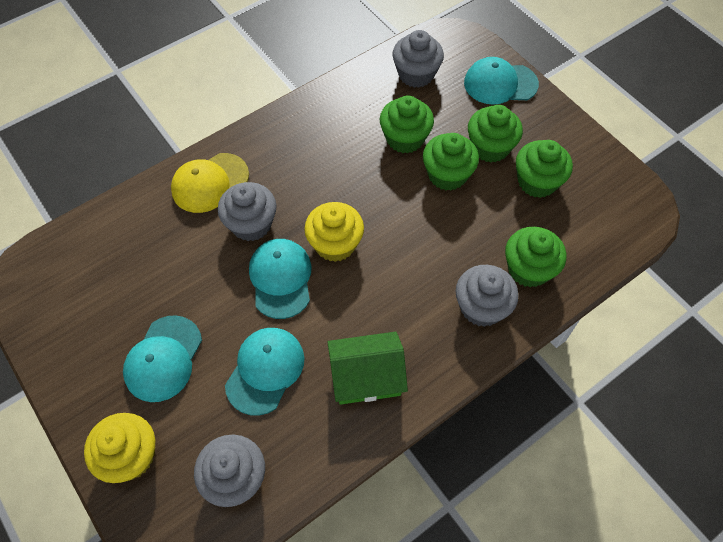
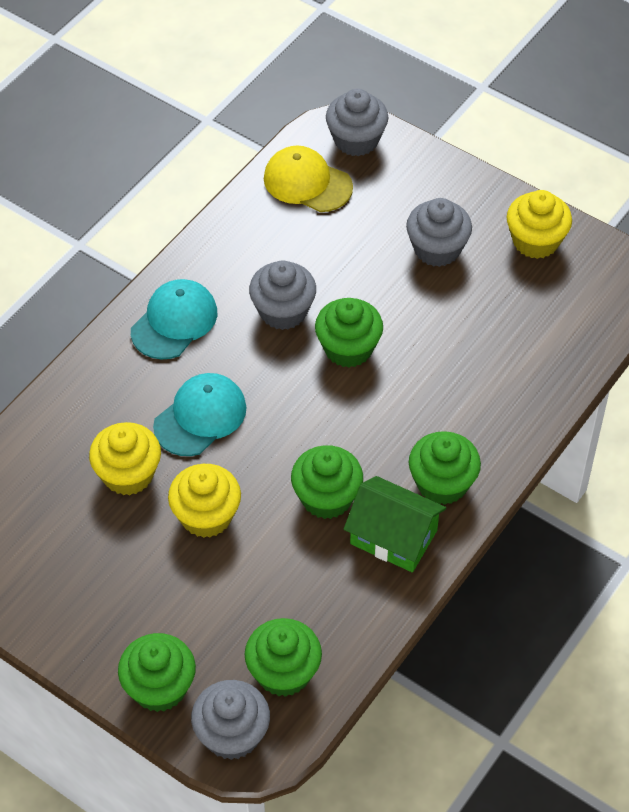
turquoise cap: [123,315,202,402] [225,328,305,416] [249,239,312,319] [464,57,539,105] = 4 -> [131,279,217,359] [153,373,247,456] = 2
yellow cupcake: [84,413,155,483] [304,202,364,262] = 2 -> [89,422,161,495] [168,464,241,538] [507,190,572,259] = 3

